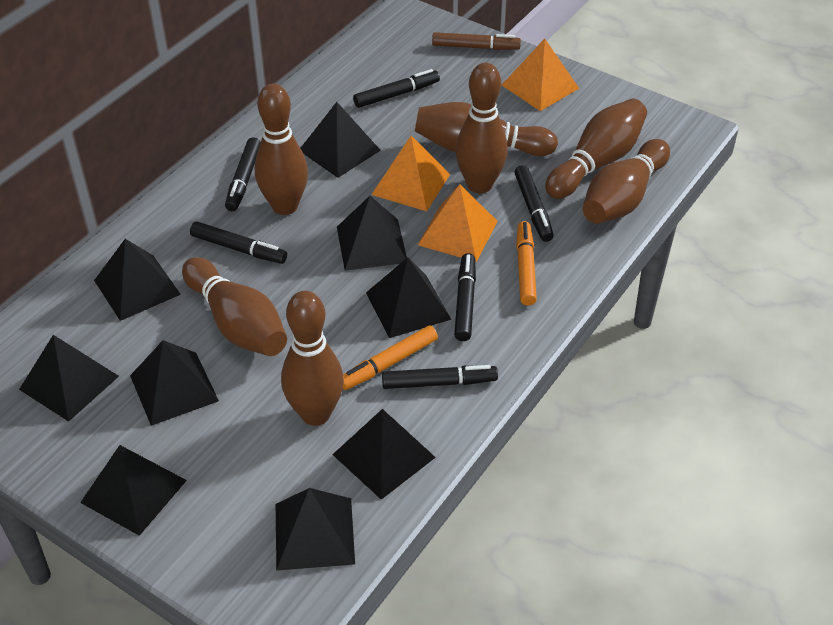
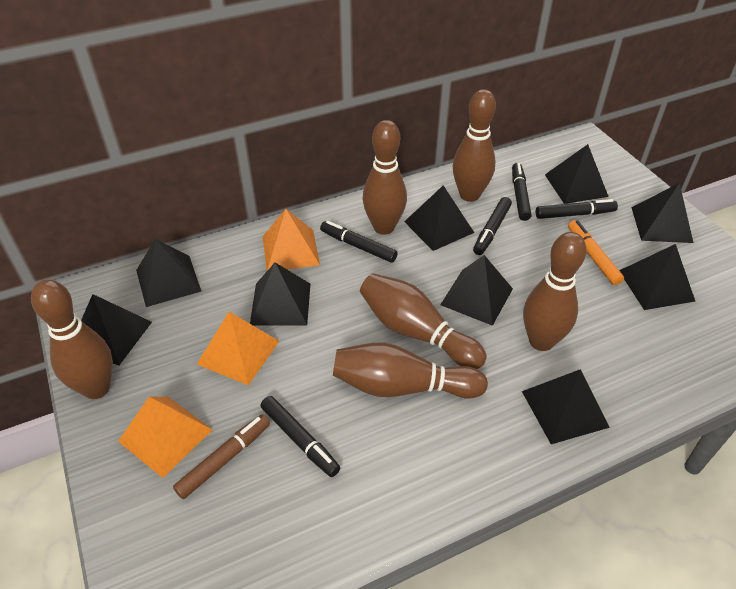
black marker: [190,221,287,264] [225,137,261,211] [353,69,440,108] [382,365,498,389] [454,253,476,341] [514,165,554,242] = 6 -> [261,396,340,477] [320,221,398,263] [473,197,512,255] [512,163,531,221] [536,199,618,219] = 5
brown bowling pin: [182,257,287,356] [255,84,308,215] [281,291,344,426] [415,102,558,156] [455,63,508,193] [545,99,647,199] [583,139,670,223] = 7 -> [31,280,113,399] [333,343,488,399] [360,273,487,369] [363,120,407,235] [453,89,496,202] [523,232,587,351] = 6
orange marker: [342,325,438,390] [516,221,537,305] = 2 -> [568,220,624,285] = 1

